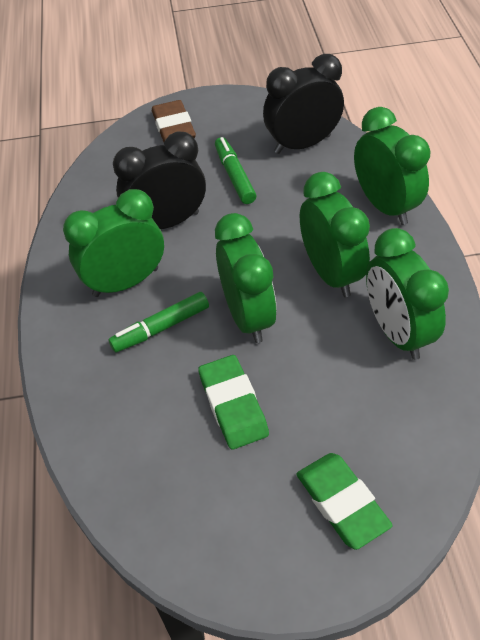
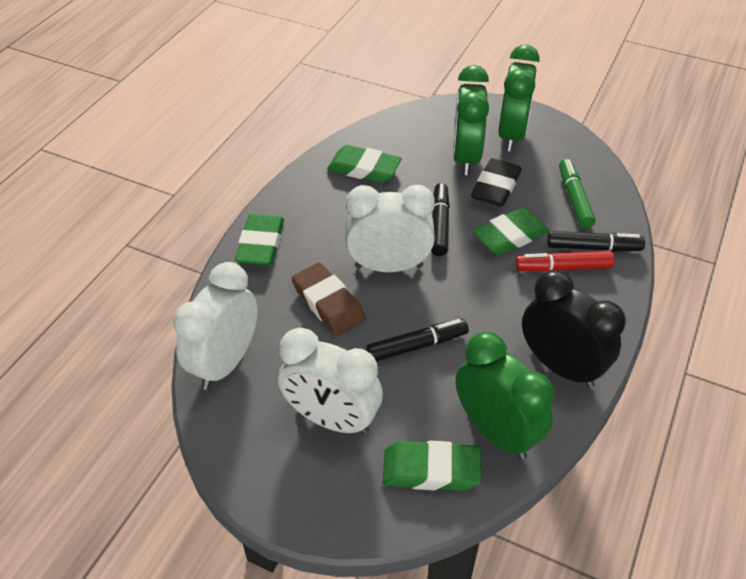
black clock: [113,131,206,229] [263,54,344,154] = 2 -> [522,270,626,388] = 1
black eraser: none = 0 -> [471,158,521,207] = 1
black marker: none = 0 -> [366,319,469,361] [431,183,450,256] [547,231,645,252] = 3
green clock: [63,189,164,297] [215,213,277,343] [300,172,370,297] [354,107,430,225] [366,228,449,360] = 5 -> [453,65,489,175] [456,332,554,460] [498,44,540,151] = 3
green eraser: [198,355,269,450] [296,453,393,550] = 2 -> [235,214,284,265] [327,145,402,183] [382,441,481,491] [472,207,549,255] = 4
green marker: [108,292,209,353] [215,137,256,204] = 2 -> [559,159,596,228] = 1
red marker: none = 0 -> [515,251,614,272] = 1
white clock: none = 0 -> [173,262,258,390] [278,328,383,435] [345,185,435,272] = 3

